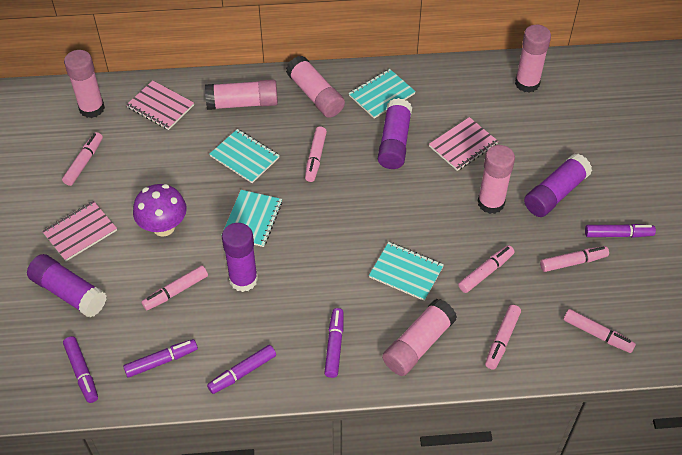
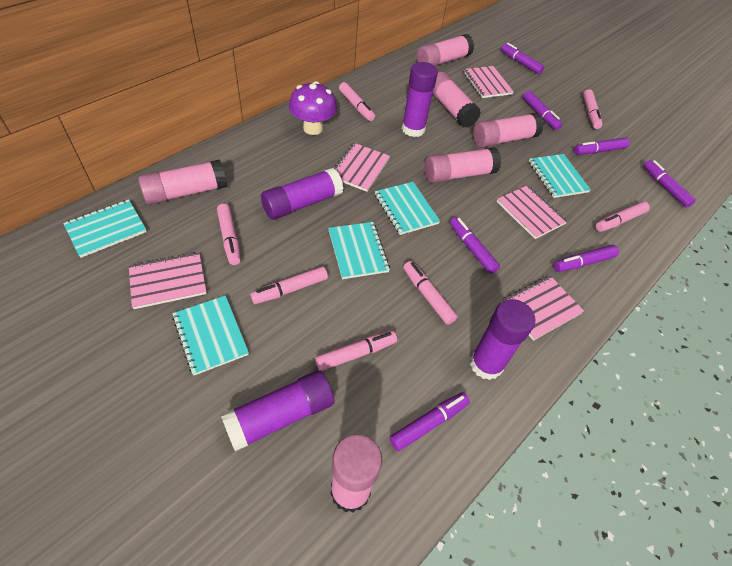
pink notebook: [42,201,117,261] [126,80,194,130] [429,117,498,171] = 3 -> [129,252,207,309] [334,143,390,192] [463,66,514,98] [496,185,568,239] [501,276,584,341] = 5
purple marker: [63,336,98,403] [123,339,198,378] [207,345,276,394] [324,308,344,378] [585,224,656,238] = 5 -> [390,392,470,451] [450,217,500,274] [501,43,544,74] [523,91,562,130] [554,245,619,272] [574,138,630,155] [643,160,696,208] = 7
turquoise notebook: [210,129,280,183] [221,190,282,247] [349,69,416,119] [369,242,444,301] = 4 -> [63,199,147,258] [172,295,249,375] [328,222,390,279] [375,182,440,235] [529,154,591,198] = 5

